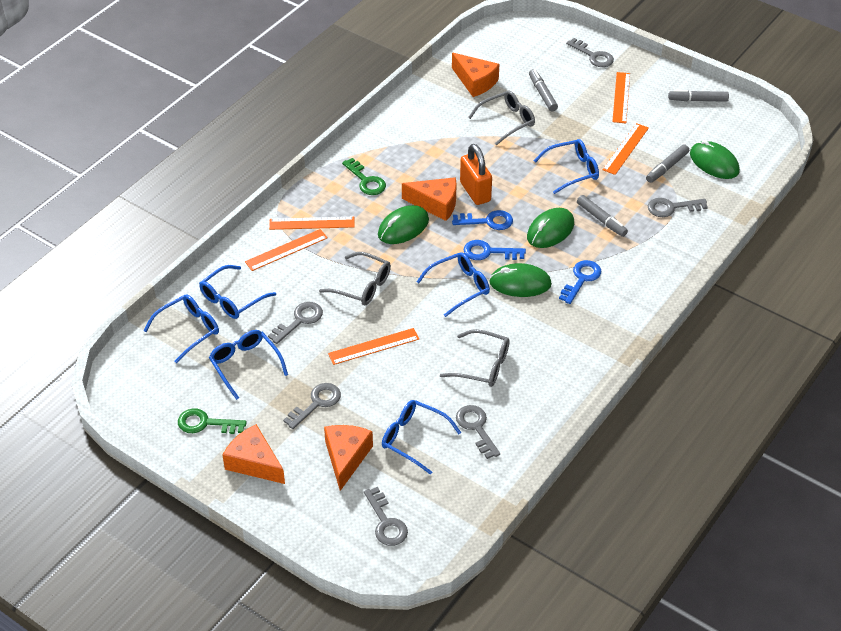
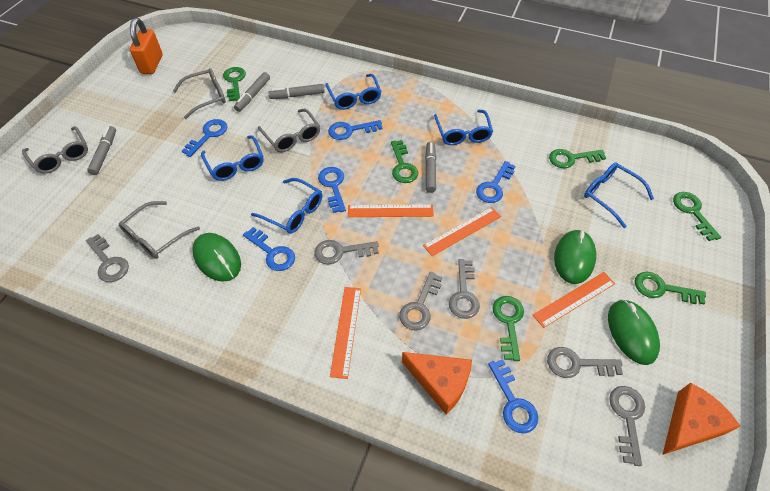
blue glasses: [143,294,219,363] [199,265,276,319] [209,330,288,400] [382,400,461,475] [417,252,490,317] [534,139,599,194] = 6 -> [201,135,264,181] [251,178,322,234] [325,74,382,110] [434,110,493,145] [584,162,654,228] = 5
blue key: [452,210,513,230] [464,240,526,260] [559,260,601,304] = 3 -> [182,119,227,157] [243,227,295,271] [318,167,346,213] [328,120,383,140] [476,161,516,203] [488,359,538,434] = 6
green key: [178,408,247,434] [342,158,386,195] = 2 -> [223,67,246,101] [391,140,418,183] [492,296,524,361] [549,149,606,168] [635,272,706,304] [673,192,721,241] = 6
green mouse: [378,205,429,244] [489,263,552,297] [527,208,574,248] [690,140,740,179] = 4 -> [192,233,241,282] [554,230,596,284] [608,299,660,365] = 3
grey glasses: [319,252,391,305] [440,329,510,387] [468,90,535,145] = 3 -> [22,126,88,174] [119,201,200,259] [173,68,226,119] [258,109,320,152] = 4
orange cheese: [223,424,285,484] [324,425,373,491] [402,177,457,221] [452,53,499,97] = 4 -> [402,352,472,415] [662,383,741,455] = 2
orange ruler: [245,229,328,271] [269,217,355,230] [328,328,419,365] [603,123,649,175] [612,72,630,123] = 5 -> [330,287,361,379] [348,204,434,217] [423,207,501,256] [533,272,615,328] = 4

